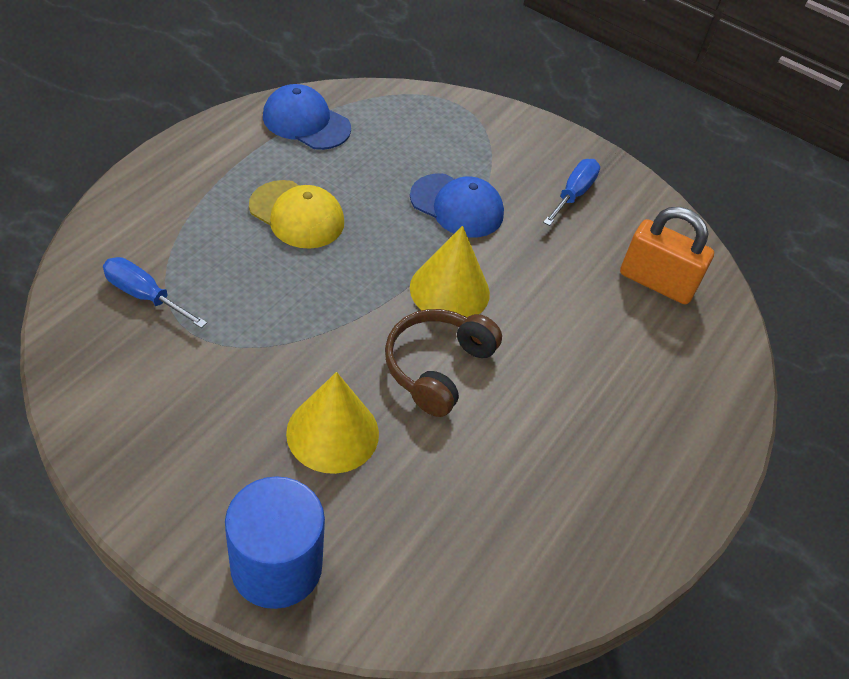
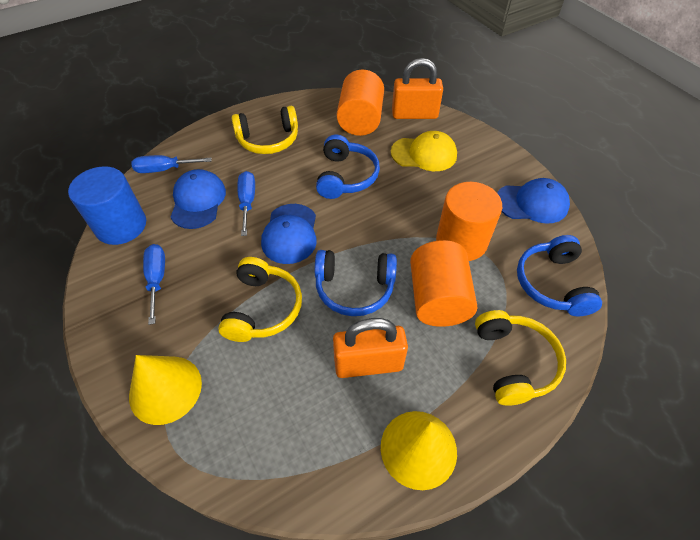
blue cap: [263,84,351,150] [410,173,504,237] = 2 -> [170,169,226,229] [261,204,317,264] [497,178,570,224] = 3
blue headphones: none = 0 -> [315,250,397,316] [316,134,380,199] [517,235,602,316] = 3
blue screwdriver: [103,257,207,328] [543,159,600,226] = 2 -> [131,155,212,173] [143,244,165,325] [237,171,255,236] = 3
brown headphones: [385,309,502,417] = 1 -> none = 0
orange cylinder: none = 0 -> [337,69,384,136] [410,240,477,327] [436,182,502,261] = 3
orange padlock: [620,207,714,304] = 1 -> [333,318,408,378] [392,58,443,119] = 2
yellow headphones: none = 0 -> [218,257,302,342] [232,106,298,154] [475,310,566,406] = 3

